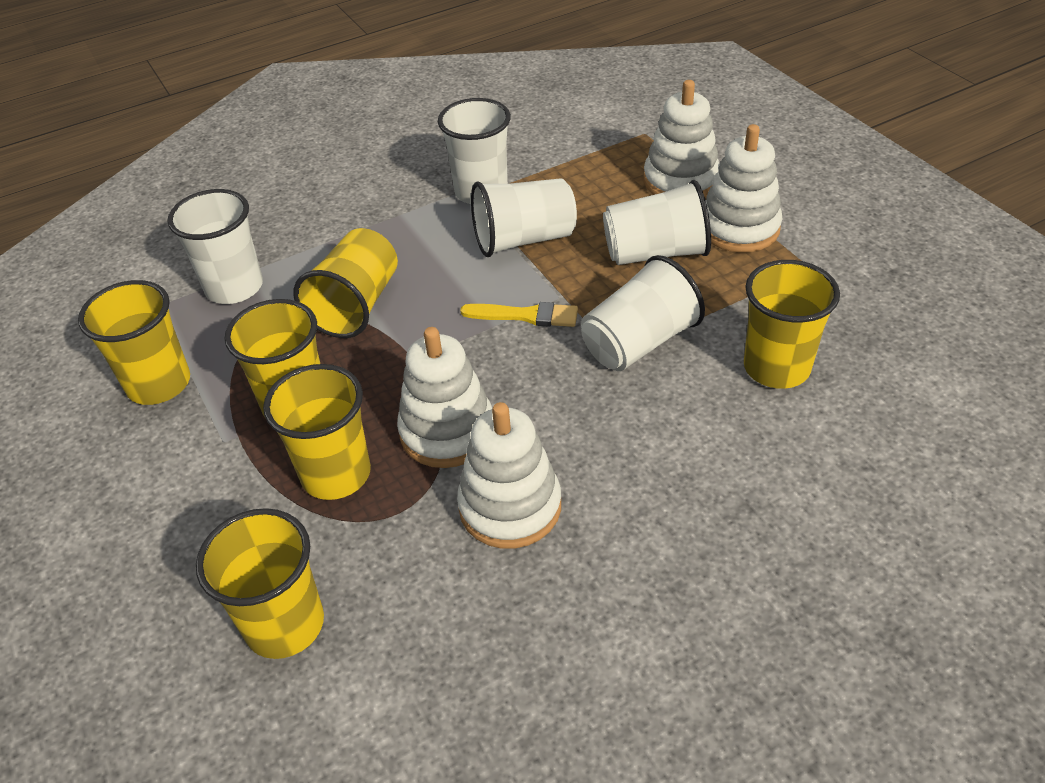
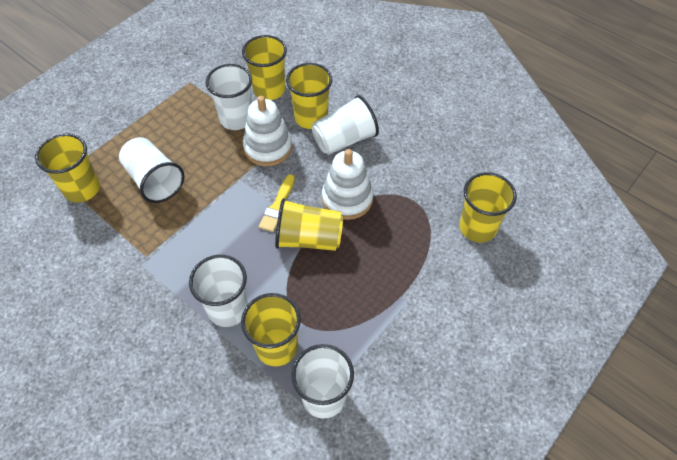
white stacking toy: [397,327,493,468] [457,402,561,549] [644,80,720,198] [706,124,783,253] = 4 -> [243,96,292,166] [322,149,374,220] = 2

